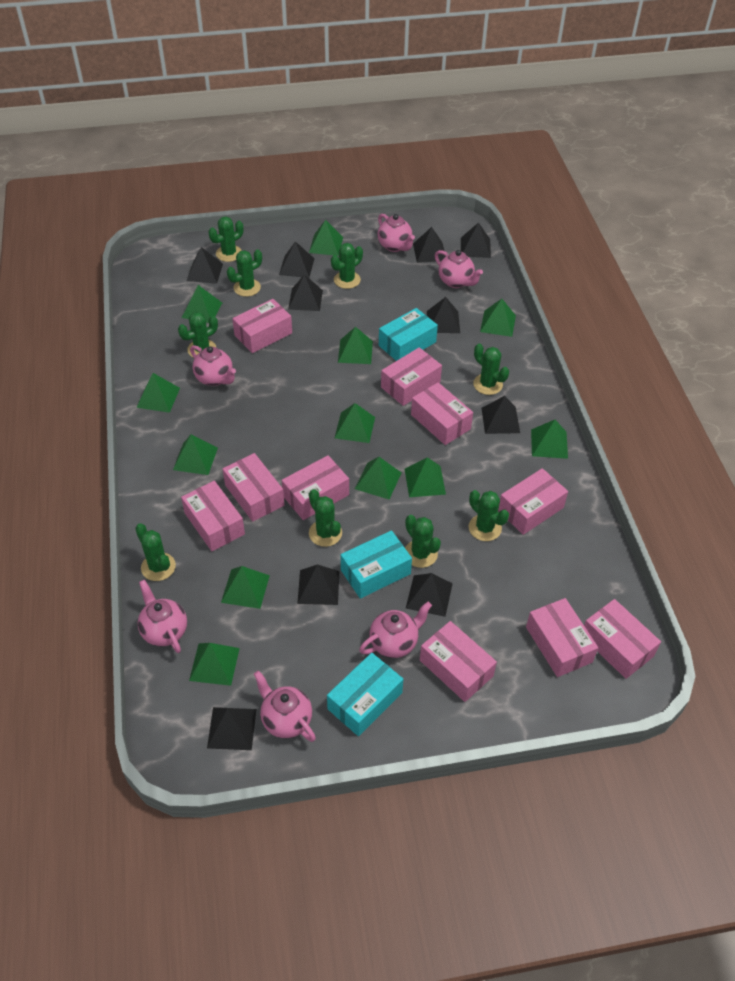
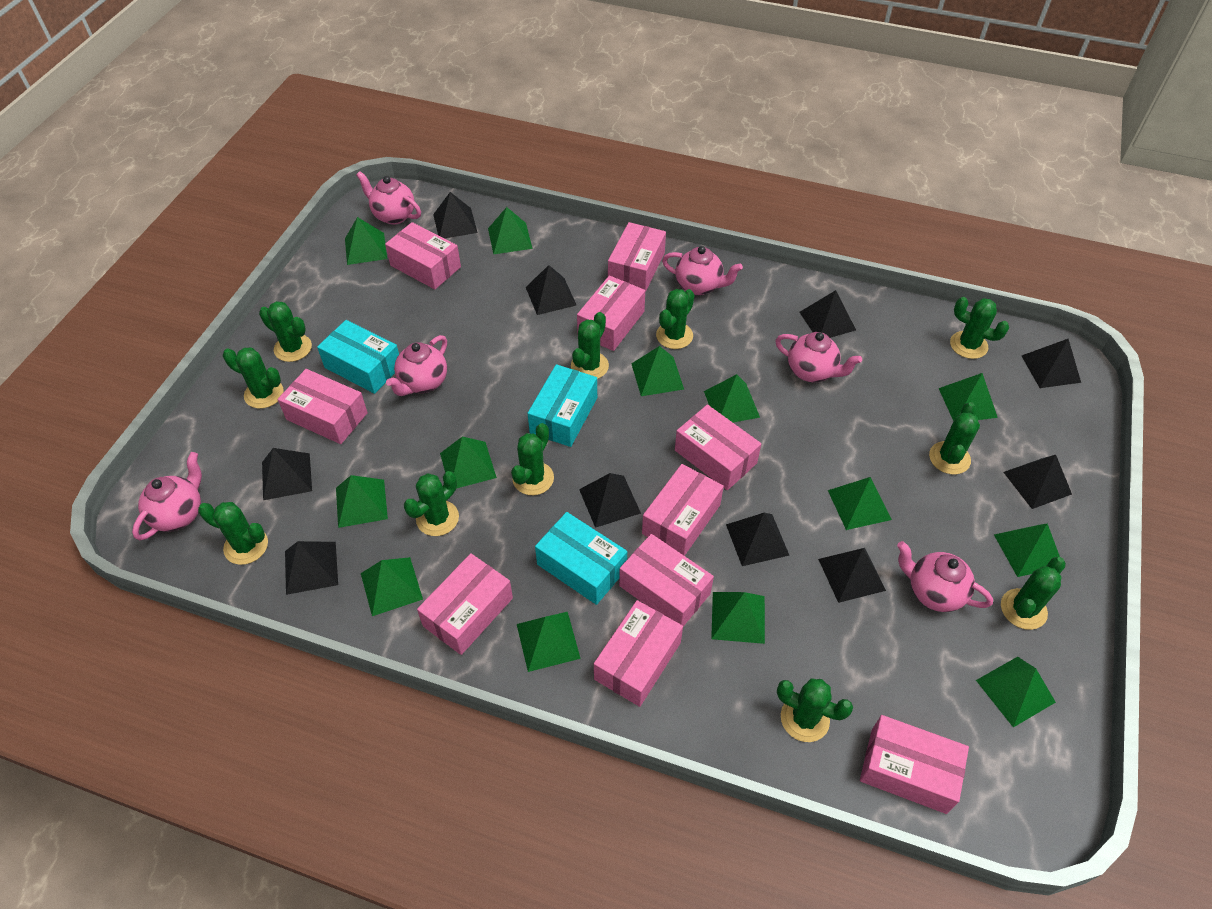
green cactus: [135,523,176,581] [178,312,218,357] [208,216,243,262] [227,249,262,297] [309,489,342,547] [331,243,363,289] [405,515,441,568] [468,490,509,541] [473,343,509,395] = 9 -> [198,502,268,565] [223,347,284,409] [259,301,312,362] [404,471,459,536] [511,423,554,495] [571,312,609,379] [656,289,694,349] [777,679,853,742] [929,402,980,474] [950,297,1009,359] [1001,557,1066,630] = 11
green pyramid: [136,373,180,413] [173,435,218,475] [182,285,222,323] [189,643,240,686] [221,566,270,609] [309,220,343,256] [335,403,375,443] [338,327,373,364] [355,457,401,499] [405,457,446,497] [480,299,516,337] [531,420,568,459] = 12 -> [336,475,388,528] [345,217,387,265] [361,557,423,616] [440,437,497,488] [488,207,532,254] [517,612,581,672] [631,346,684,396] [704,374,760,422] [711,592,765,644] [828,477,892,530] [939,373,998,421] [976,657,1056,727] [994,524,1060,577] = 13

